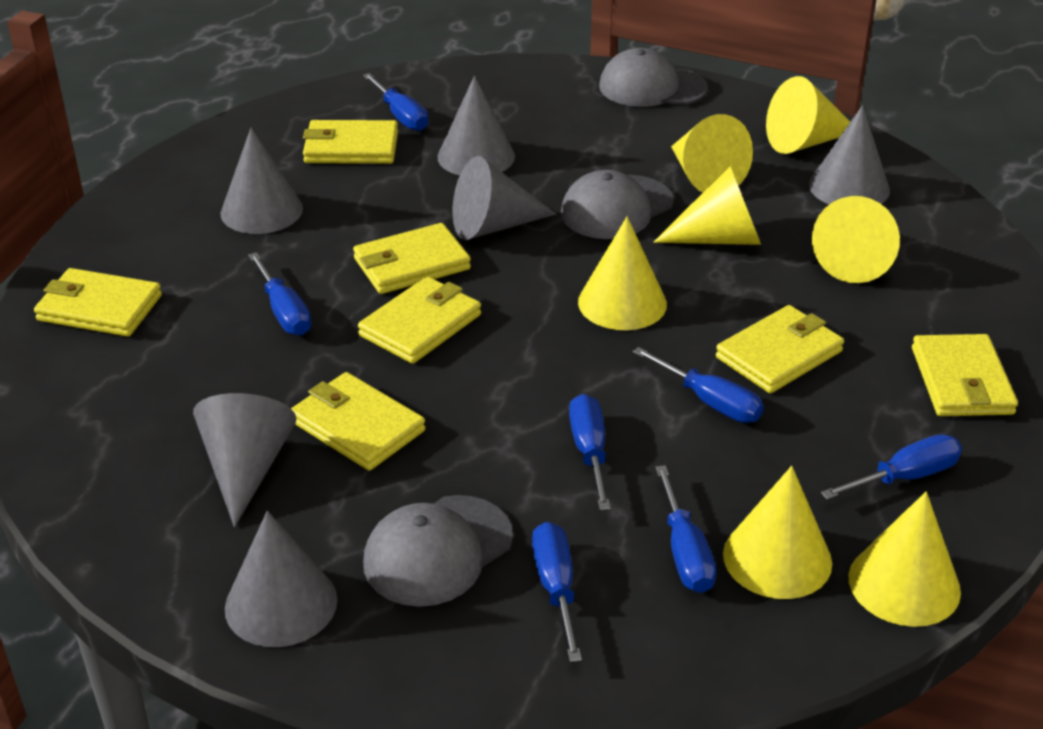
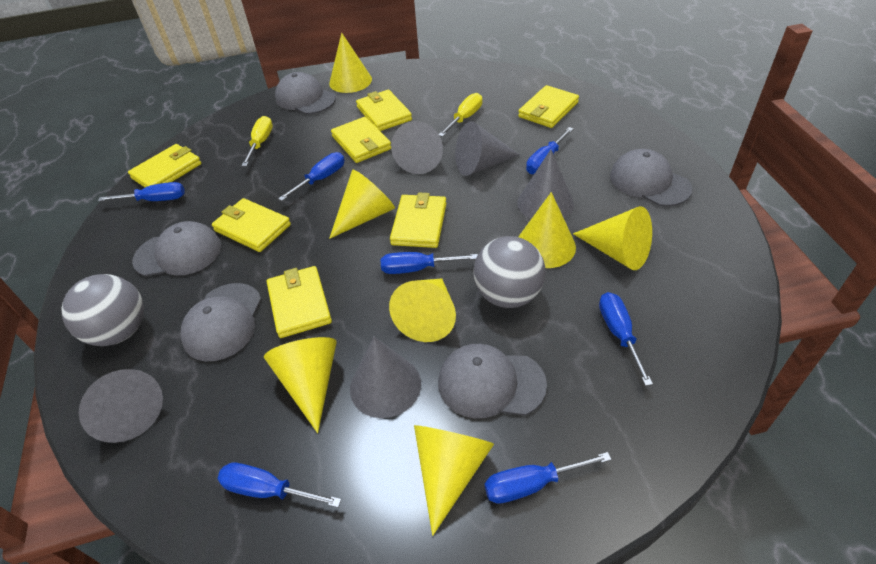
grey ball: none = 0 -> [61,274,144,346] [473,236,546,308] = 2
grey cap: [363,495,513,607] [561,170,674,239] [599,48,708,107] = 3 -> [132,221,221,276] [180,283,262,361] [275,72,336,114] [438,344,547,418] [610,149,692,207] = 5
grey cone: [193,393,297,527] [220,128,303,234] [225,511,337,647] [438,75,515,176] [453,156,556,240] [809,105,890,205] = 6 -> [79,369,163,443] [350,336,421,418] [391,121,443,174] [455,121,520,176] [517,150,574,219] = 5
yellow screwdriver: none = 0 -> [241,116,273,166] [439,93,482,137] = 2

